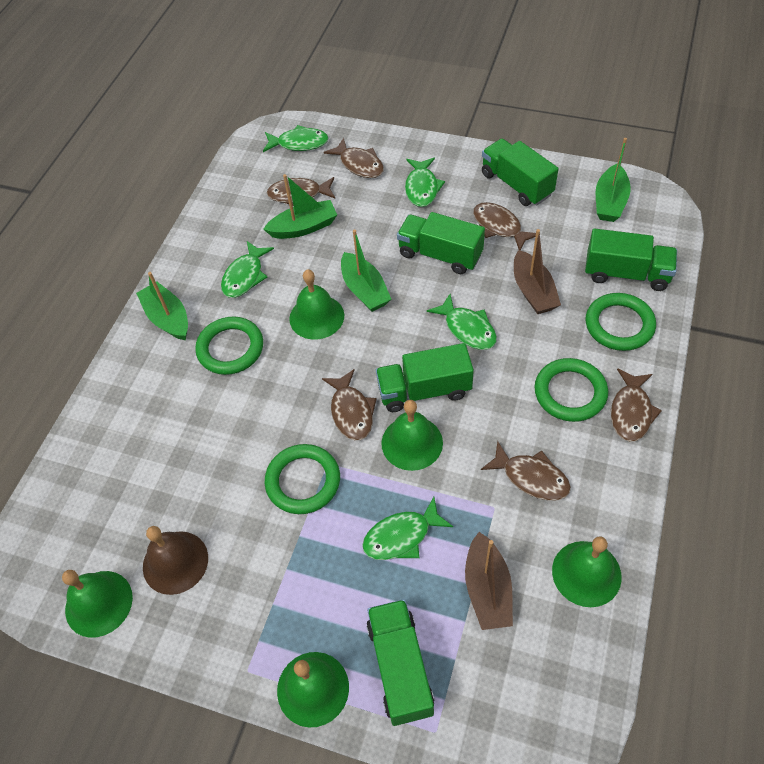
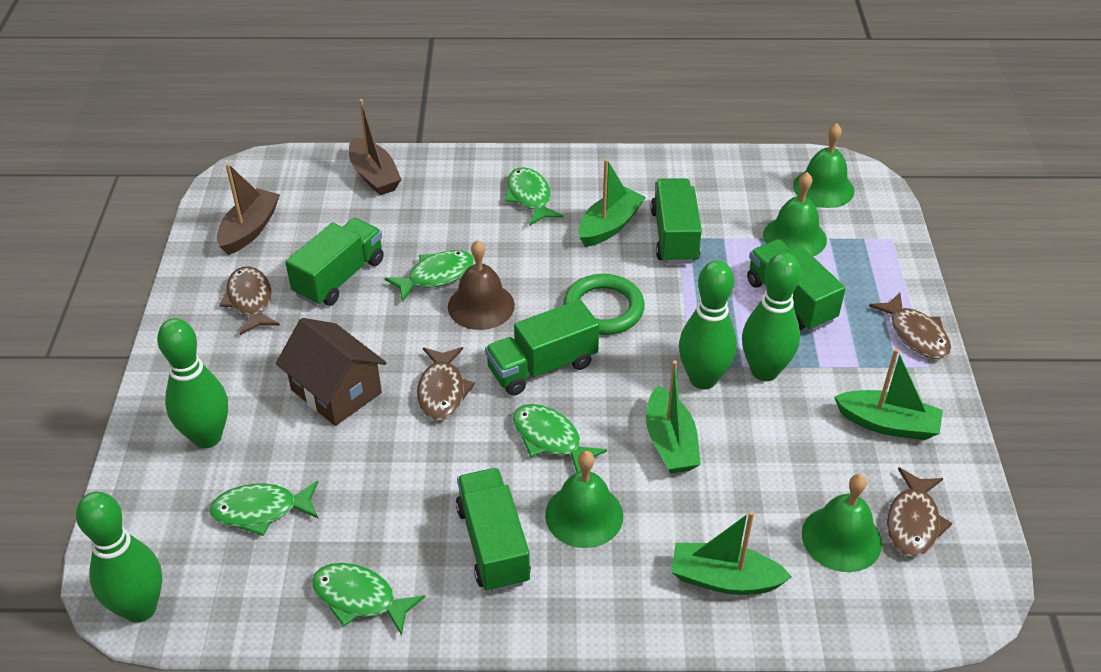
brown fish: [267,177,335,205] [322,369,377,441] [324,138,384,178] [473,202,540,250] [481,441,571,501] [611,368,662,442] = 6 -> [219,266,280,335] [417,347,475,421] [869,293,951,359] [887,467,952,557] = 4
brown house: none = 0 -> [276,318,387,426] = 1
green bell: [62,570,133,638] [277,652,349,727] [289,269,344,339] [381,400,443,471] [552,537,622,607] = 5 -> [545,451,623,548] [763,172,827,256] [793,123,854,208] [802,474,882,572] = 4
green bowling pin: none = 0 -> [76,492,162,623] [157,318,228,448] [679,261,737,389] [742,253,801,381] = 4
green ring: [195,317,263,375] [265,444,340,514] [534,358,608,422] [585,293,656,351] = 4 -> [563,274,645,335] = 1

